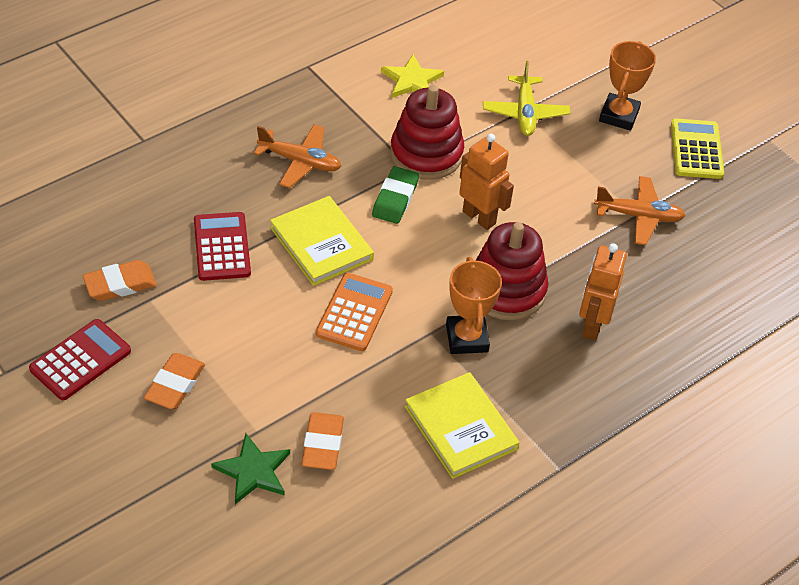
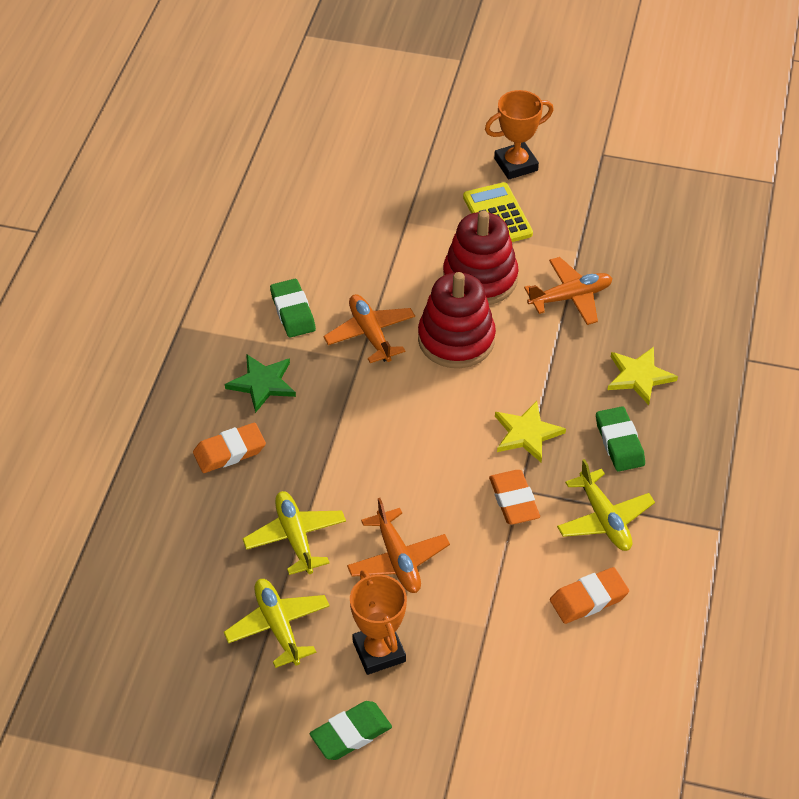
green eraser: [372,166,419,224] = 1 -> [270,279,316,338] [310,701,392,760] [596,406,645,472] = 3
orange calculator: [316,273,393,351] = 1 -> none = 0
orange plane: [254,124,342,188] [594,176,686,245] = 2 -> [324,294,415,363] [347,498,450,593] [524,257,613,325] = 3
orange robot: [459,134,514,230] [579,243,627,341] = 2 -> none = 0
red calculator: [29,319,131,400] [194,212,251,281] = 2 -> none = 0
yellow book: [270,196,374,286] [405,372,519,479] = 2 -> none = 0
yellow plane: [483,61,570,136] = 1 -> [224,579,330,668] [243,491,346,575] [557,459,655,551] = 3
yellow star: [381,54,444,98] = 1 -> [495,401,566,463] [607,347,678,405] = 2

